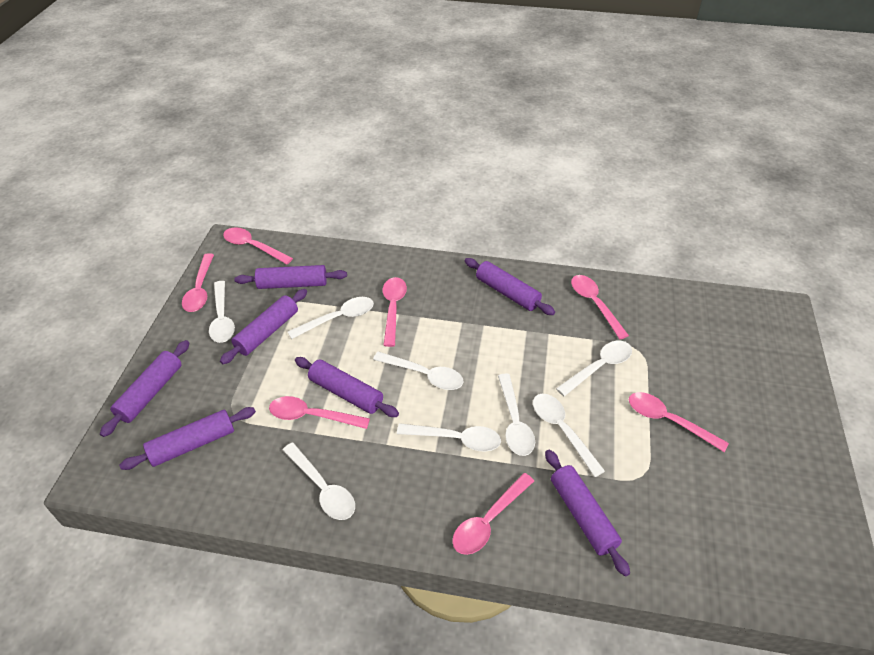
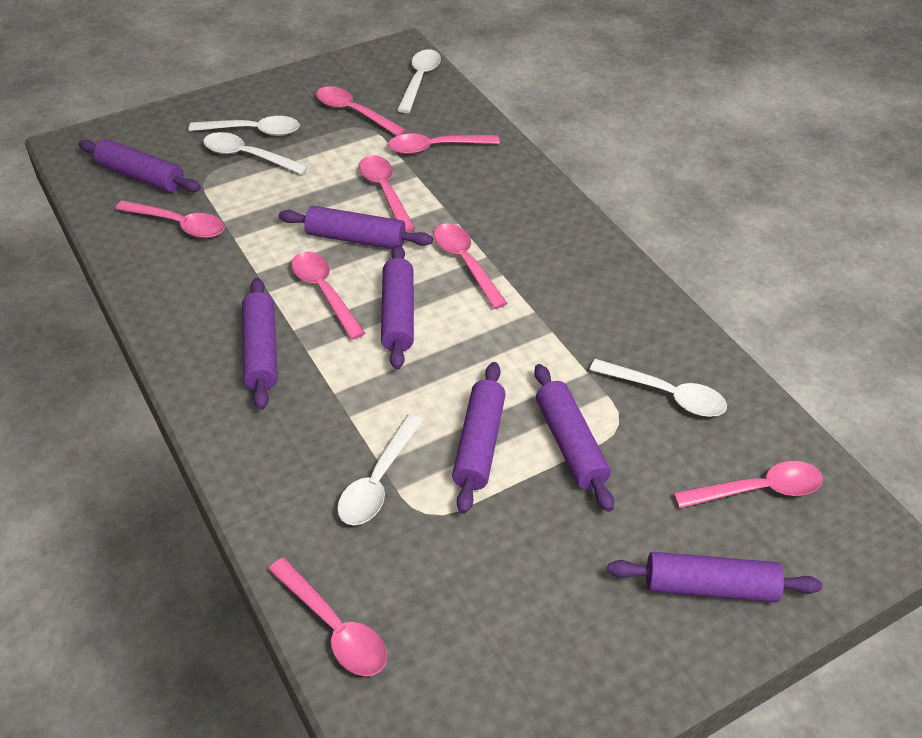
pink spoon: [182,253,214,312] [223,227,293,264] [269,396,370,429] [383,277,407,347] [452,473,534,555] [571,275,629,339] [629,392,729,452] = 7 -> [115,200,225,238] [268,558,387,676] [291,251,365,340] [316,86,406,136] [359,155,415,232] [388,133,500,154] [434,223,508,309] [673,461,823,508] = 8
white spoon: [209,281,235,343] [283,443,355,520] [288,297,374,339] [373,352,464,390] [397,423,501,452] [498,374,535,456] [533,394,605,477] [556,341,632,397] = 8 -> [189,116,300,136] [203,132,308,175] [337,414,424,525] [397,49,441,113] [590,359,727,417] = 5

